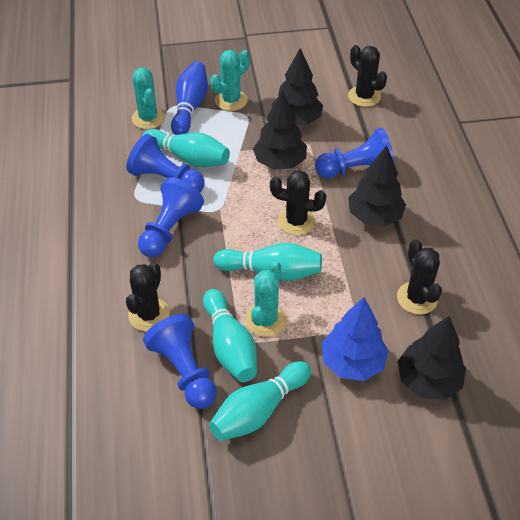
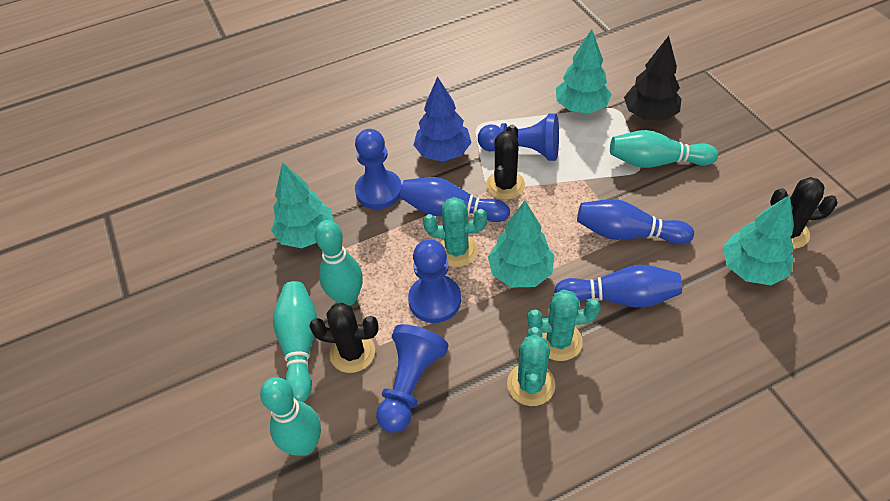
black cactus: [126,262,170,332] [270,170,326,235] [348,45,387,107] [397,239,442,315] = 4 -> [309,303,379,373] [486,125,525,200] [770,177,838,249] = 3
black tree: [253,91,307,169] [272,48,323,125] [348,145,406,226] [397,316,466,400] = 4 -> [624,36,682,120] = 1
blue bowling pin: [171,61,208,135] = 1 -> [400,177,510,222] [554,264,682,308] [577,199,694,244] = 3
turquoise tree: none = 0 -> [271,162,334,248] [488,201,555,287] [556,29,612,113] [723,195,794,285] = 4

